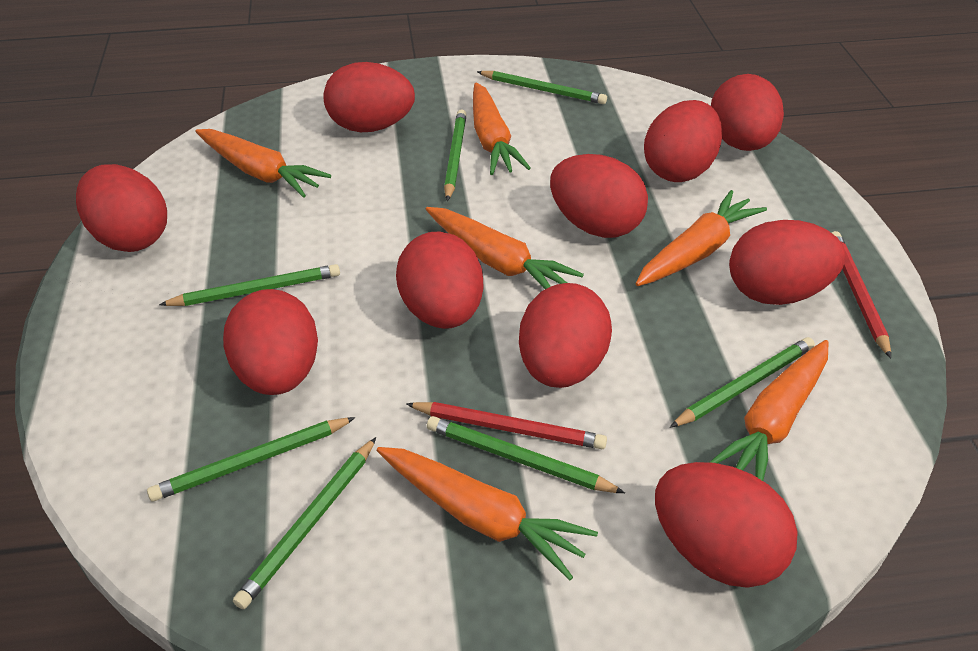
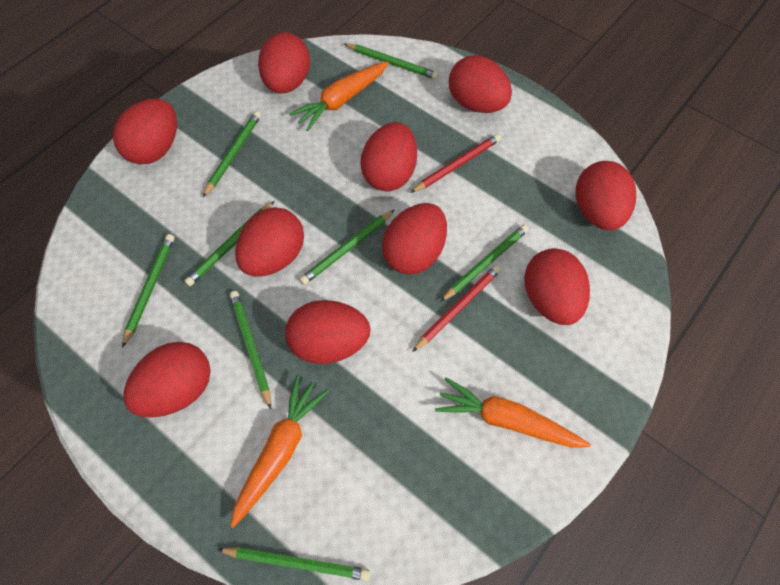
green pencil: [147,417,356,501] [159,264,340,306] [233,437,376,609] [427,416,625,493] [444,109,467,201] [477,71,607,104] [670,337,815,428] = 7 -> [122,234,174,348] [185,201,274,286] [203,111,261,197] [217,547,370,581] [230,291,271,409] [299,210,394,285] [344,43,439,80] [440,224,529,302] = 8
orange carrot: [195,129,331,198] [377,447,598,580] [426,207,584,289] [473,82,531,175] [636,190,767,286] [709,340,828,481] = 6 -> [230,376,329,528] [290,61,389,131] [435,377,591,448] = 3

